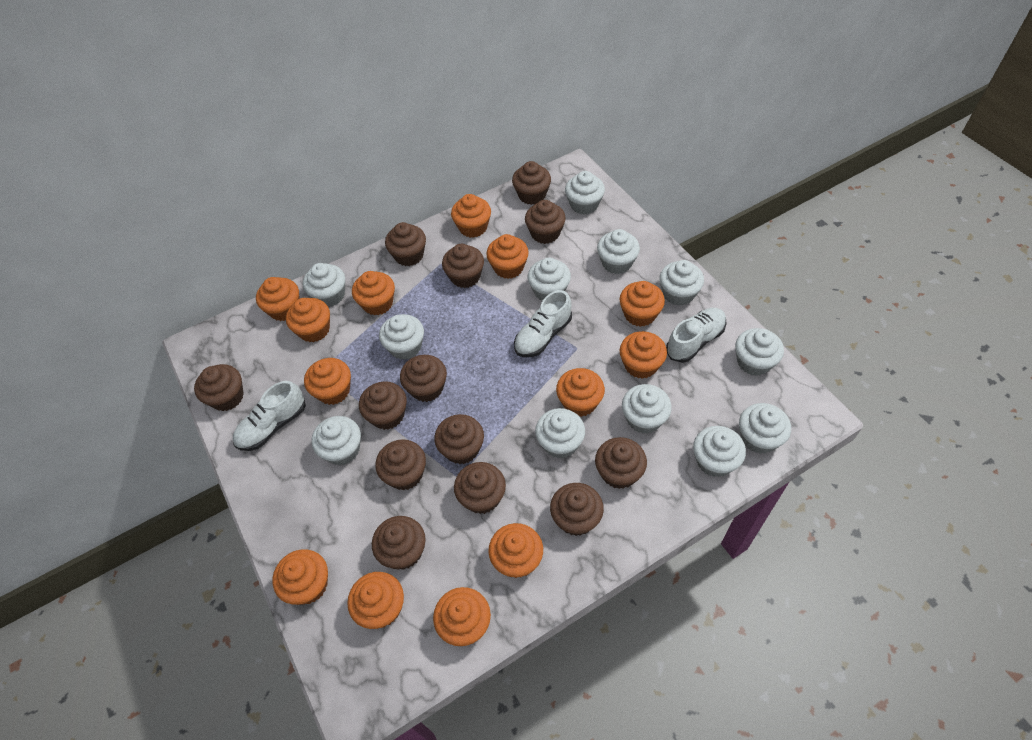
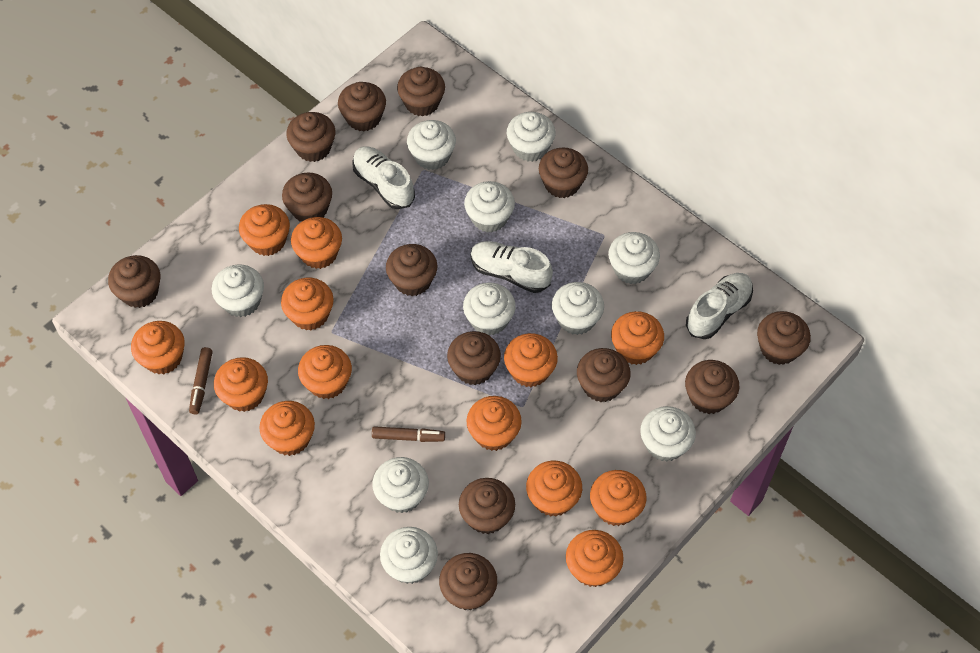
brown marker: none = 0 -> [189,347,213,414] [372,426,445,442] = 2
white cupcake: [303,263,345,307] [312,416,361,465] [379,314,424,360] [528,258,571,301] [535,408,585,458] [565,171,605,215] [597,229,640,274] [622,384,672,434] [660,260,704,306] [693,426,746,477] [735,328,784,376] [739,403,791,454] = 12 -> [212,264,264,317] [373,457,429,513] [380,527,438,584] [407,120,456,170] [463,283,516,336] [464,181,515,233] [507,112,556,162] [552,282,604,335] [608,232,660,284] [640,406,696,462] = 10

